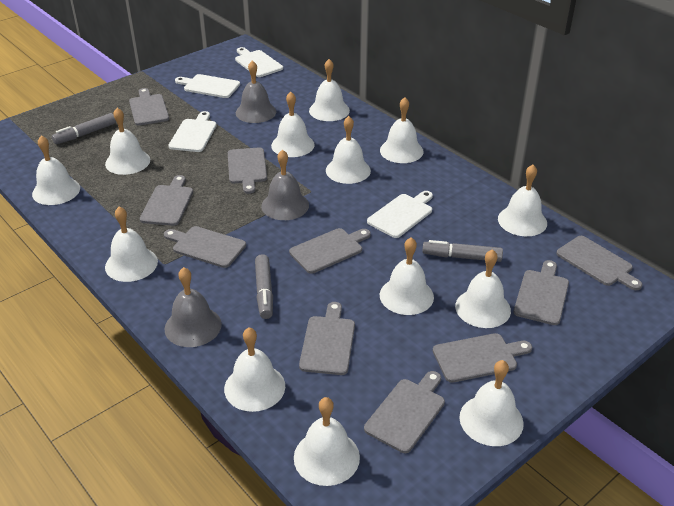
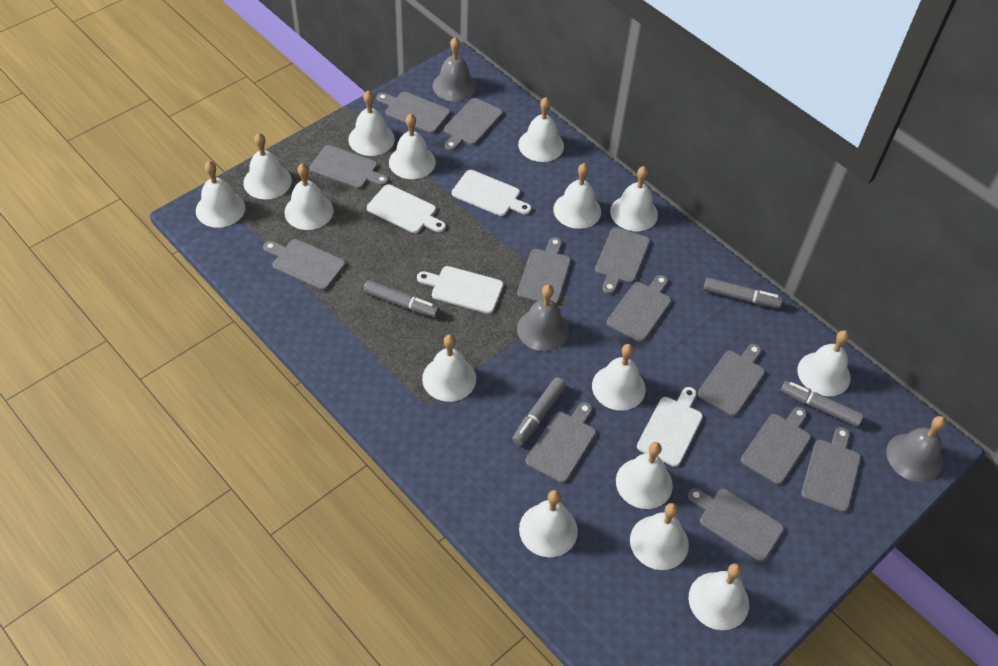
grey cutting board: [129,88,169,126] [140,175,193,226] [164,226,246,268] [228,148,267,194] [289,228,371,274] [299,302,355,375] [364,371,445,453] [433,333,532,383] [514,260,569,325] [556,236,642,290] = 10 -> [263,239,345,290] [309,145,389,189] [376,92,450,134] [444,98,503,151] [517,237,571,305] [526,402,596,483] [595,227,650,294] [607,275,671,342] [688,488,784,562] [698,344,765,416] [741,407,811,484] [801,427,861,512] = 12
grey marker: [52,113,116,144] [255,254,273,319] [422,240,503,262] = 3 -> [364,280,440,318] [512,377,566,446] [703,277,783,308] [780,381,864,427] = 4
white bell: [32,136,80,205] [105,108,150,175] [105,206,158,282] [224,327,285,412] [271,92,315,157] [294,397,360,486] [309,59,350,121] [326,116,371,184] [380,97,424,163] [380,237,434,315] [455,249,511,328] [459,360,524,446] [498,165,547,236] = 13 -> [196,161,245,228] [243,133,292,199] [284,164,334,230] [348,91,395,156] [389,114,436,179] [422,334,476,402] [518,97,564,162] [519,490,578,557] [553,163,601,229] [592,344,646,411] [610,166,658,231] [616,442,673,509] [630,503,689,570] [689,563,749,630] [797,330,851,396] = 15

